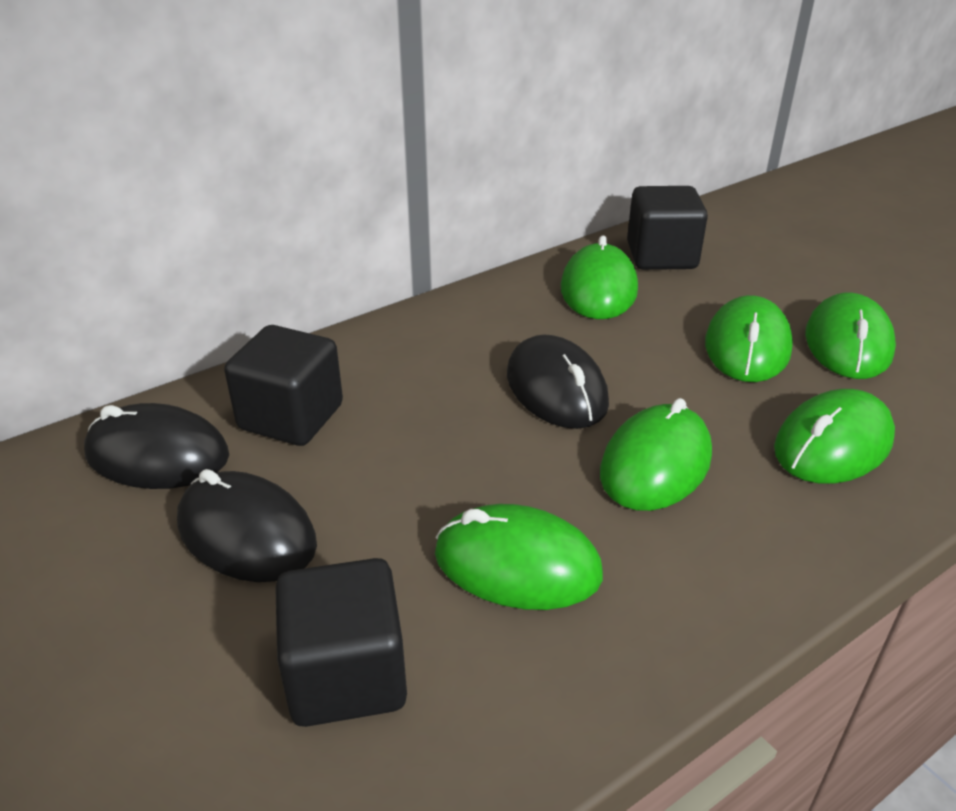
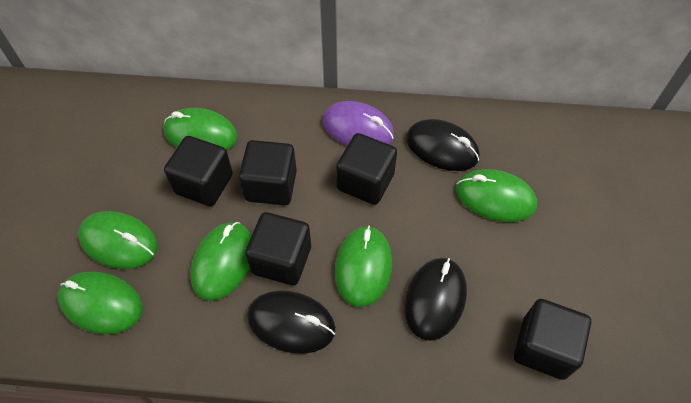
black cube: [224,325,343,446] [275,558,407,727] [627,186,708,270] = 3 -> [164,136,233,206] [239,140,297,205] [245,212,311,285] [336,133,397,205] [514,299,591,380] = 5
purple mouse: none = 0 -> [323,101,394,146] = 1

